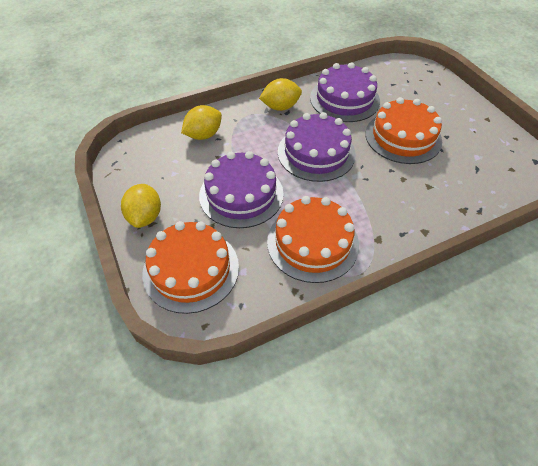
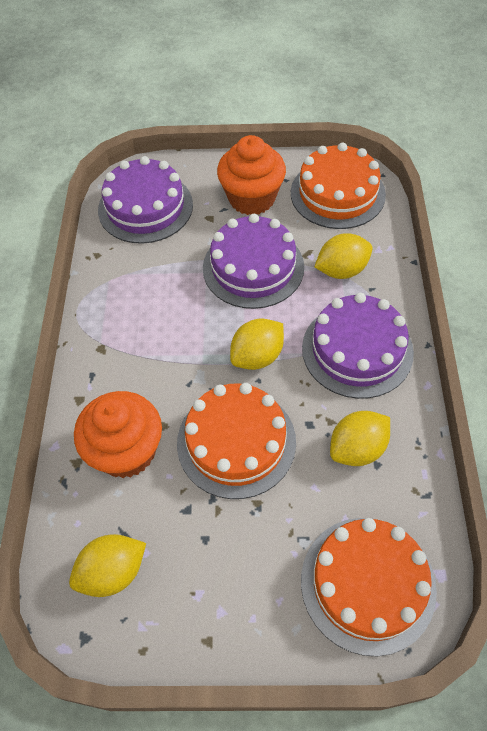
orange cupcake: none = 0 -> [74,391,162,478] [217,135,286,215] = 2
yellow lemon: [121,184,161,228] [181,105,222,140] [259,78,302,111] = 3 -> [69,534,146,597] [230,318,284,370] [314,233,373,279] [330,411,390,466] = 4

